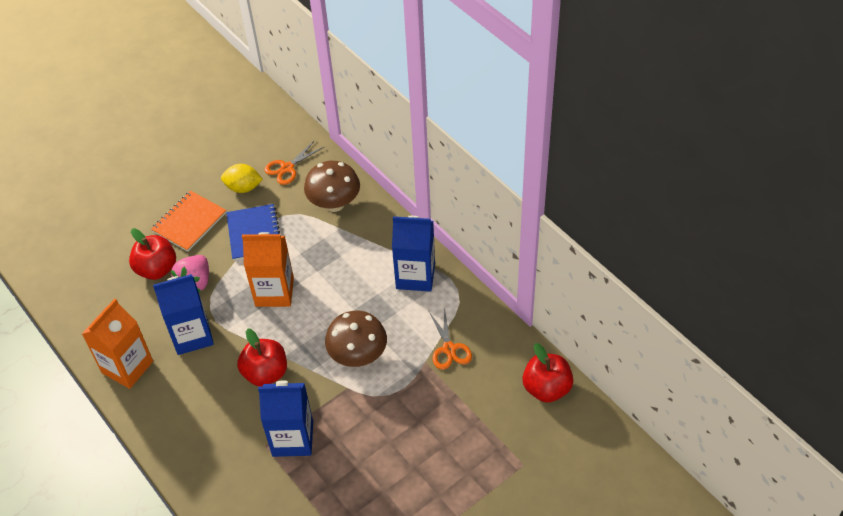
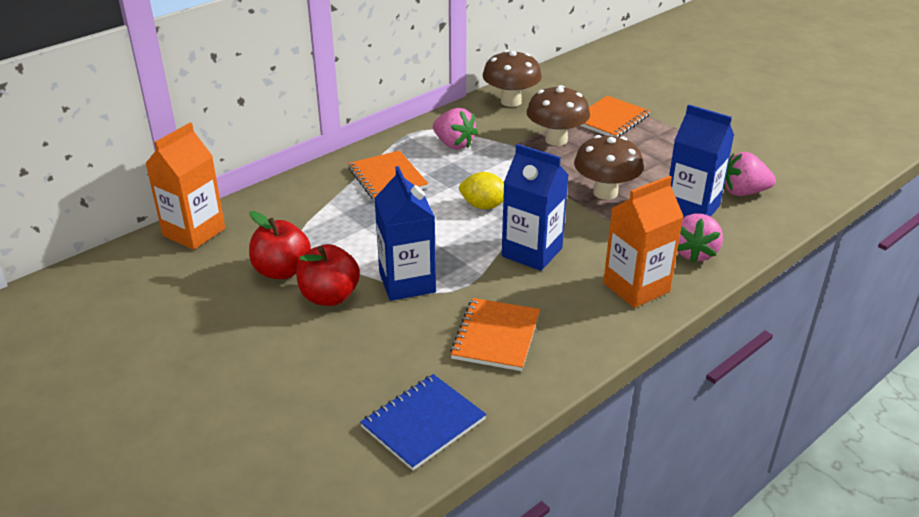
brown mushroom: [304,161,360,212] [325,311,387,367] = 2 -> [483,50,542,107] [527,85,590,146] [574,135,644,200] = 3
orange notebook: [151,190,226,252] = 1 -> [348,150,428,201] [450,298,540,371] [580,96,650,137] = 3
orange scissors: [264,140,324,185] [429,307,472,370] = 2 -> none = 0
pink strawberry: [171,255,209,292] = 1 -> [433,108,478,150] [677,214,723,263] [723,152,776,196] = 3
red apple: [129,228,176,280] [237,328,287,387] [522,343,573,403] = 3 -> [249,211,311,279] [296,244,360,306] = 2

